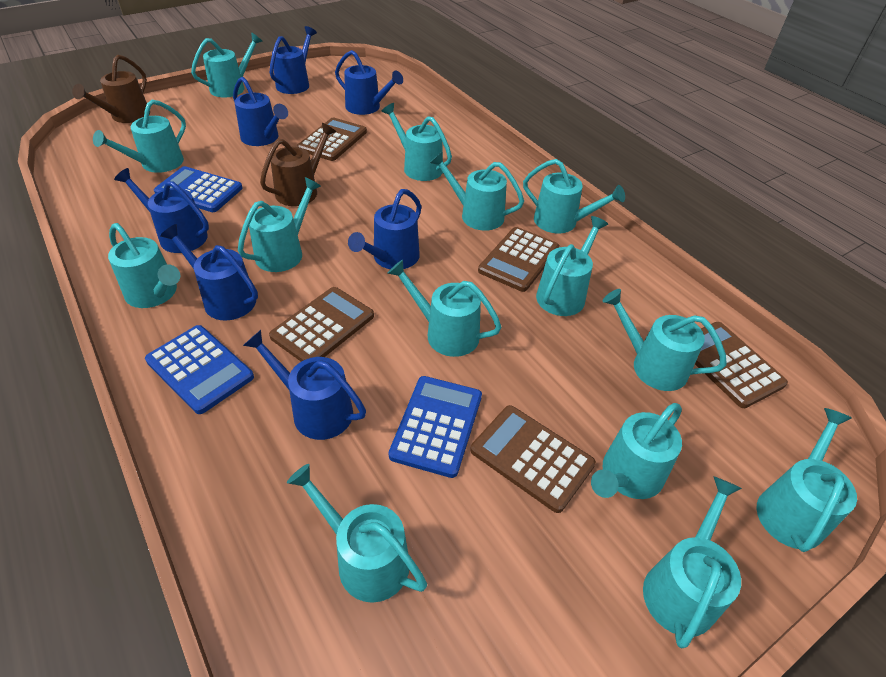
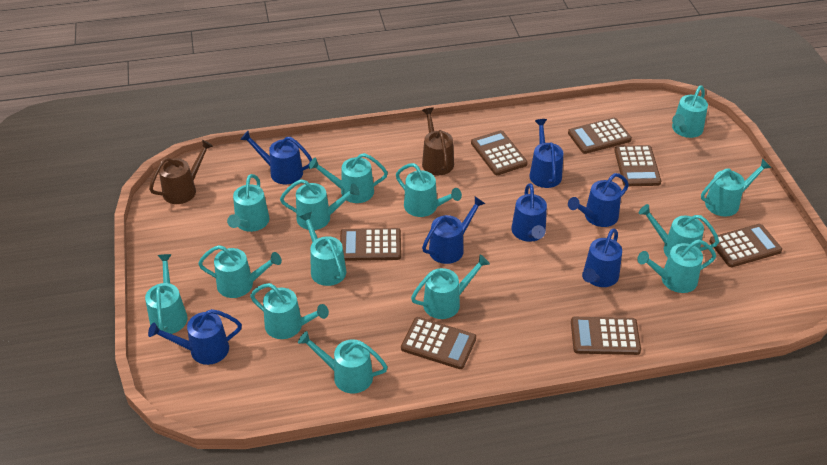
blue calculator: [145,325,254,414] [154,166,243,212] [389,376,482,478] = 3 -> none = 0
brown calculator: [269,287,374,362] [297,118,367,161] [470,405,596,513] [478,227,559,292] [695,322,788,408] = 5 -> [340,228,401,261] [401,317,476,369] [471,130,528,175] [568,118,632,154] [571,317,641,355] [614,145,661,186] [709,224,782,267] = 7

